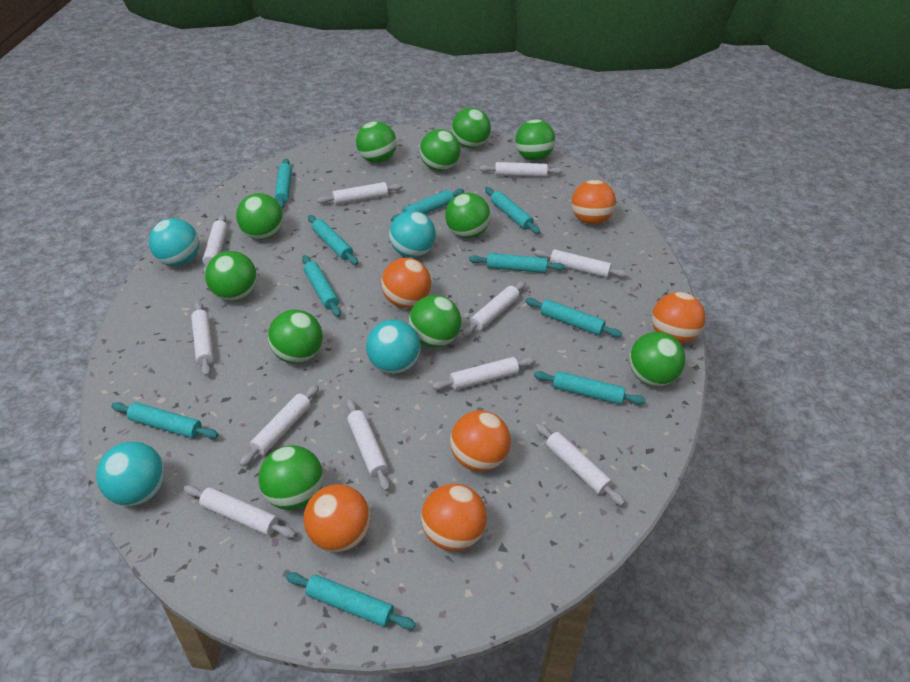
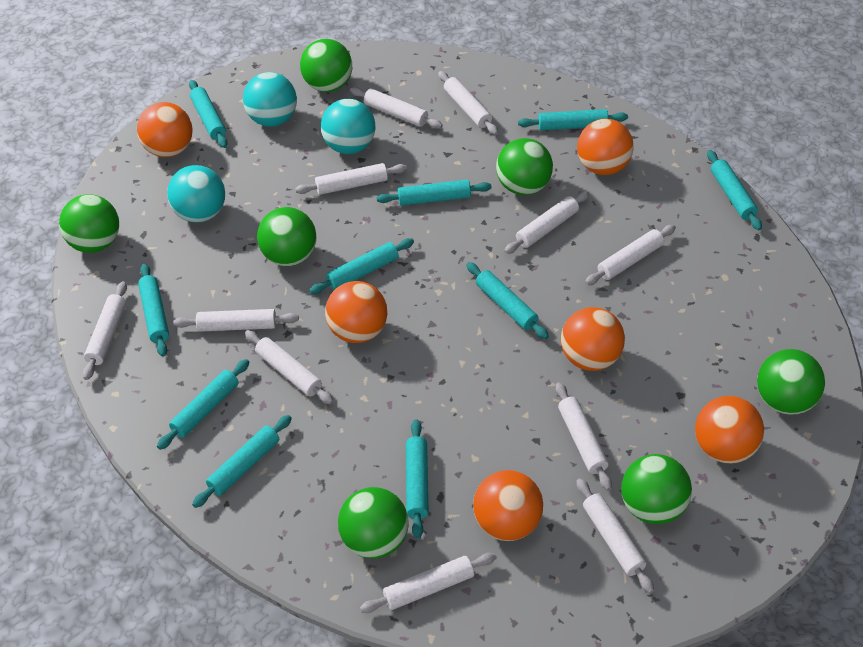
green ball: [205,251,257,301] [236,193,283,240] [259,445,324,510] [268,309,323,364] [356,121,397,163] [409,295,461,348] [420,129,460,171] [445,193,490,238] [452,108,491,148] [515,119,555,161] [629,332,685,386] = 11 -> [59,194,119,253] [257,207,317,266] [300,39,352,92] [338,487,409,559] [496,138,553,195] [621,454,692,524] [757,349,825,415] = 7
turquoise ball: [96,442,165,506] [149,218,199,266] [366,319,421,374] [389,211,436,258] = 4 -> [167,165,225,223] [243,72,297,127] [321,99,375,154] = 3

